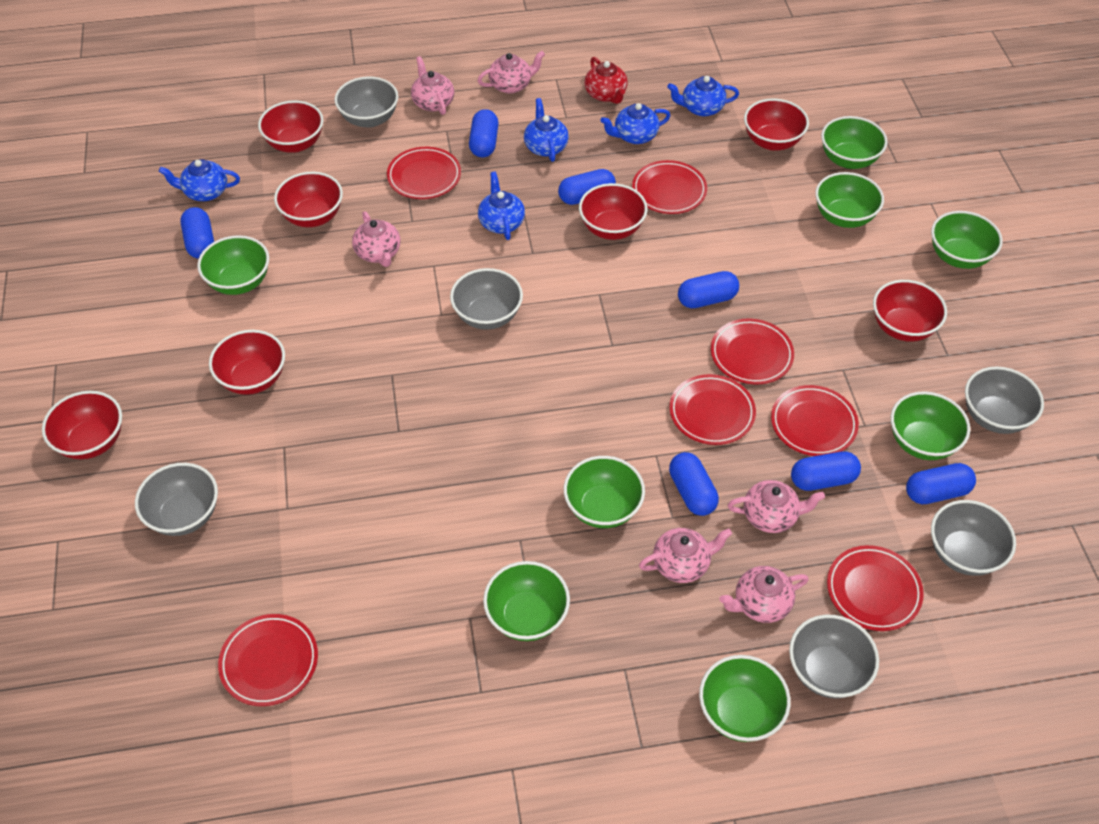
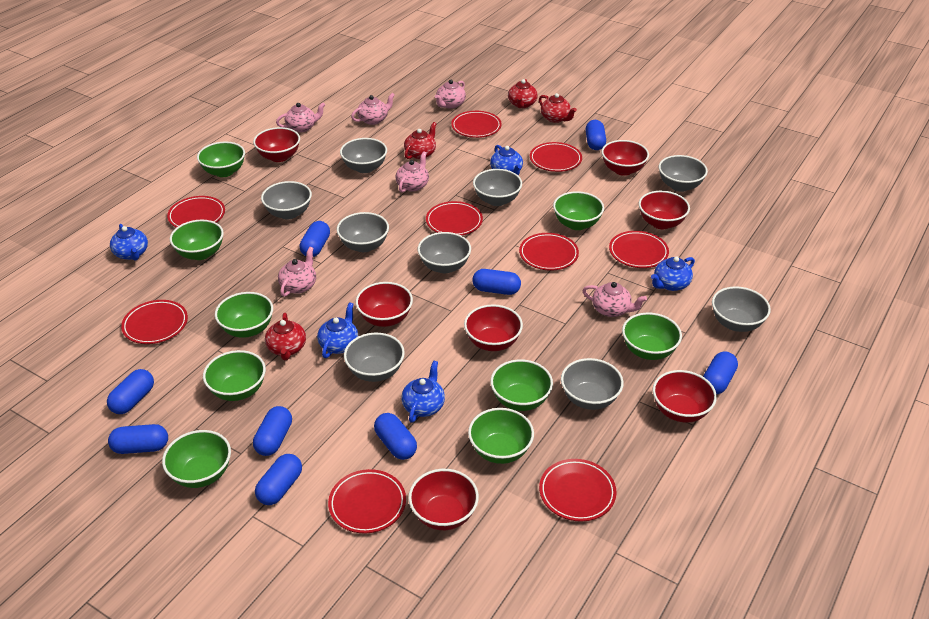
blue capsule: [180,207,214,259] [469,109,499,157] [558,169,616,205] [669,452,719,516] [678,271,739,308] [791,451,861,491] [906,463,976,504] = 7 -> [107,369,154,414] [108,424,168,454] [253,406,292,456] [255,454,302,505] [300,221,330,257] [374,413,417,460] [472,269,521,295] [585,120,606,150] [703,352,738,394] = 9
green bowl: [197,235,269,295] [483,561,570,641] [564,456,645,528] [699,655,791,742] [815,172,884,228] [821,116,888,169] [891,391,970,460] [931,211,1003,269] = 8 -> [162,430,231,488] [170,220,224,260] [197,142,245,177] [203,350,266,401] [215,292,273,338] [468,408,534,464] [490,359,553,411] [553,191,604,230] [622,313,682,360] = 9
grey bowl: [135,463,218,536] [334,77,398,128] [450,268,523,330] [789,615,879,698] [931,500,1016,576] [965,367,1044,434] = 6 -> [261,181,312,219] [337,212,389,252] [340,138,387,173] [344,333,405,382] [418,232,471,273] [473,169,522,206] [561,358,624,410] [659,155,708,192] [712,286,771,332] = 9
red plate: [218,614,318,706] [387,147,461,199] [632,160,707,214] [669,374,756,445] [711,319,794,385] [771,385,859,456] [827,545,924,631] = 7 -> [121,300,188,344] [167,196,225,228] [328,469,406,533] [426,201,483,236] [451,111,502,138] [519,233,579,271] [530,142,582,172] [539,459,616,522] [609,231,669,268] = 9
red teapot: [584,57,628,104] = 1 -> [265,313,306,360] [404,122,437,159] [508,79,538,108] [539,93,577,123] = 4

